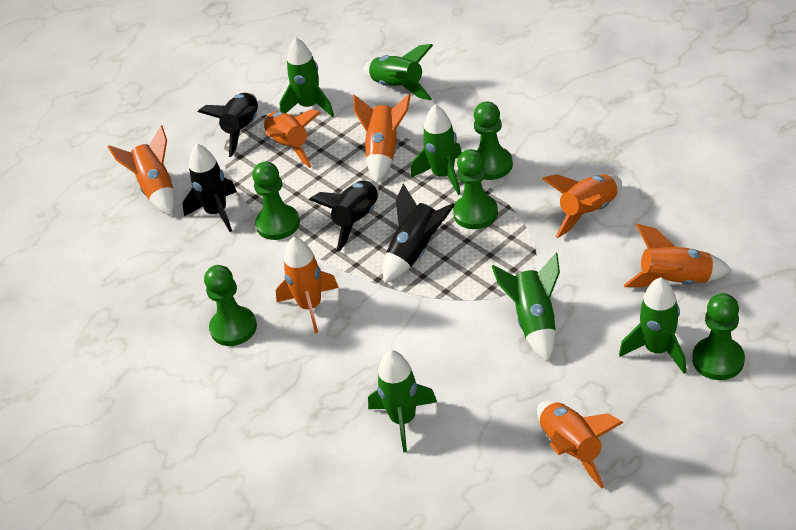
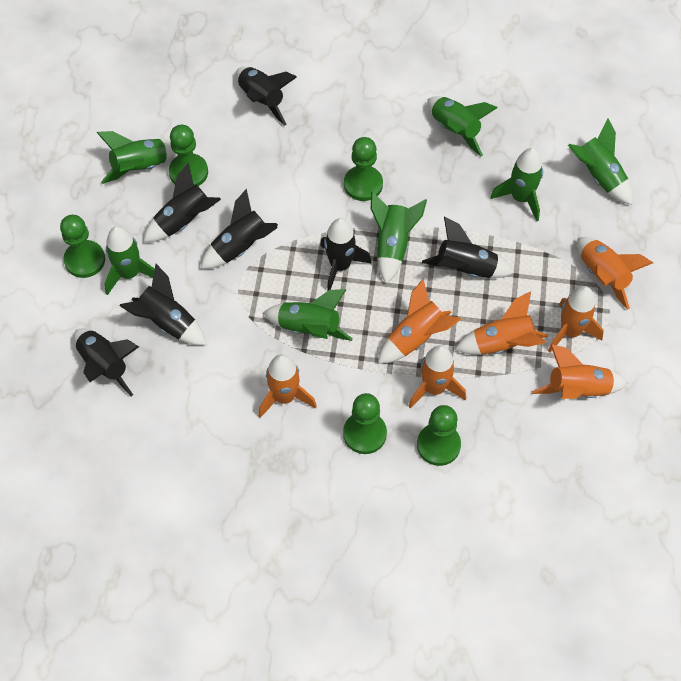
black rocket: [182,143,237,232] [198,93,258,157] [309,180,379,252] [383,183,455,283] = 4 -> [74,328,139,396] [119,264,207,345] [143,163,221,242] [201,189,278,269] [236,67,297,126] [320,218,372,291] [422,217,514,278] = 7
green rocket: [279,37,334,117] [363,44,433,101] [368,350,437,452] [410,105,462,195] [492,253,560,362] [619,277,686,374] = 6 -> [96,131,176,184] [105,226,155,295] [263,289,353,341] [371,192,427,284] [427,96,497,156] [490,148,543,221] [568,119,632,205] = 7

